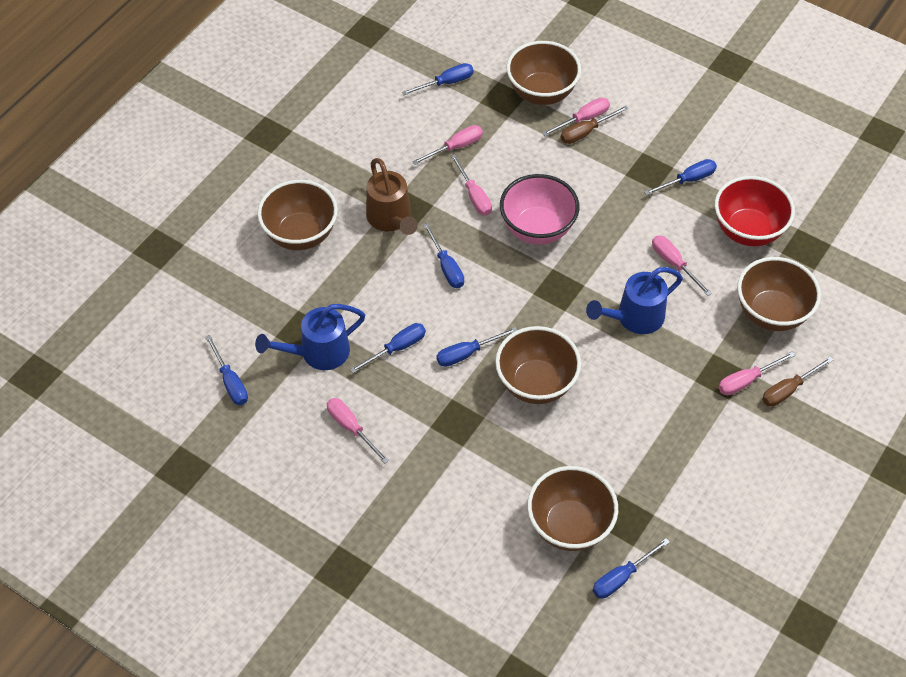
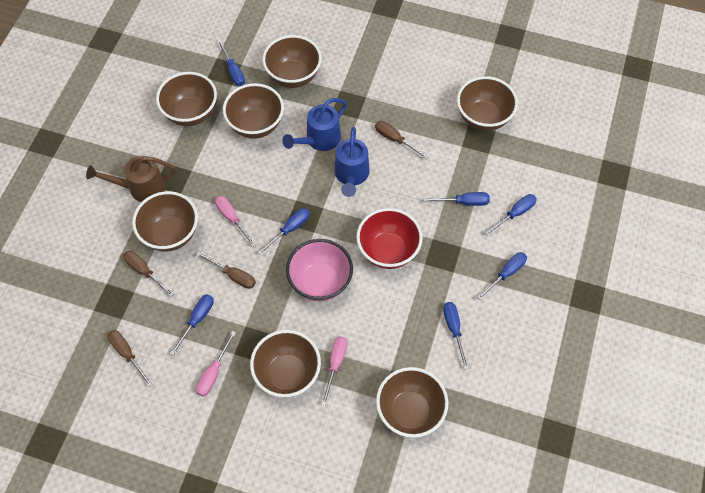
brown bowl: [257,180,338,250] [495,326,581,404] [506,41,581,105] [527,466,618,551] [737,257,821,331] = 5 -> [132,191,198,251] [156,72,217,126] [223,83,284,139] [250,330,321,397] [262,35,322,88] [376,367,448,438] [457,76,518,131] = 7
brown screwdriver: [561,106,629,144] [762,357,833,407] = 2 -> [108,330,153,387] [123,251,174,297] [196,252,256,289] [375,121,429,159] = 4
pink screwdriver: [327,398,389,463] [412,125,483,165] [451,154,492,216] [542,98,610,136] [652,235,712,296] [718,352,795,395] = 6 -> [196,331,236,397] [215,196,256,247] [321,337,347,406] = 3

